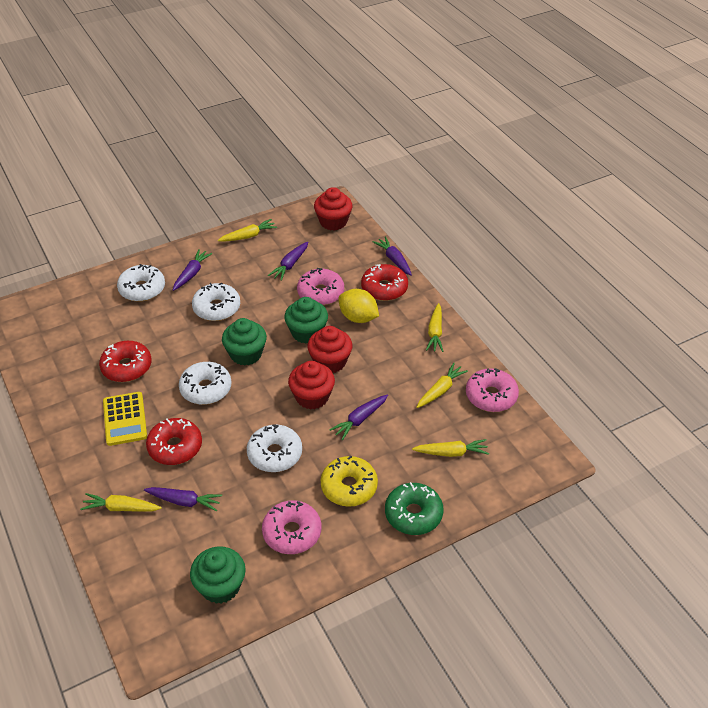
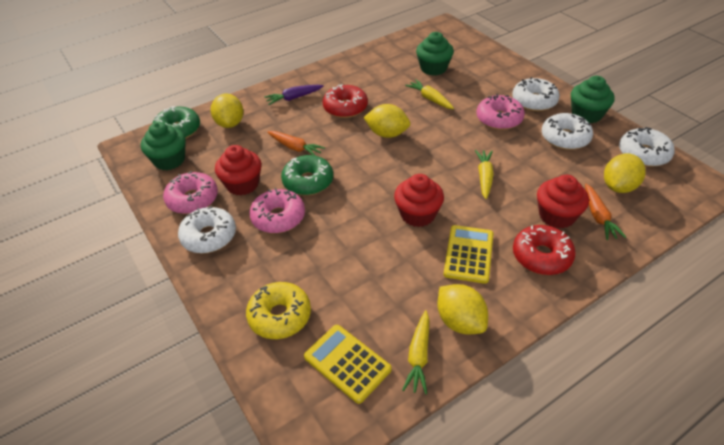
green donut: [385,482,444,535] = 1 -> [153,106,200,139] [281,155,333,195] = 2
orange carrot: none = 0 -> [267,131,325,156] [585,184,626,240] = 2
purple carrot: [144,487,222,512] [173,249,213,291] [268,242,308,281] [329,394,388,440] [373,237,412,276] = 5 -> [264,85,324,105] = 1
red donut: [99,341,151,382] [146,418,202,465] [361,264,408,301] = 3 -> [323,85,368,118] [513,225,576,275] = 2
yellow calculator: [103,392,147,446] = 1 -> [304,325,392,404] [444,225,493,284] = 2
yellow carrot: [80,493,162,512] [218,219,277,242] [412,439,489,457] [417,363,468,408] [426,303,443,352] = 5 -> [402,310,429,394] [405,79,454,109] [475,150,494,199] = 3
yellow lemon: [339,289,379,323] = 1 -> [210,94,243,128] [363,104,410,138] [437,284,488,334] [604,153,646,193] = 4

